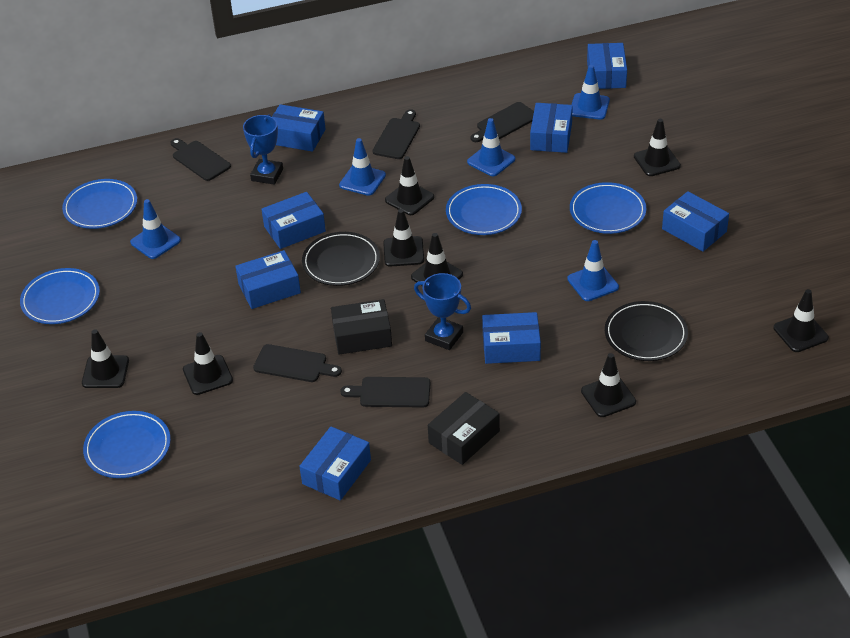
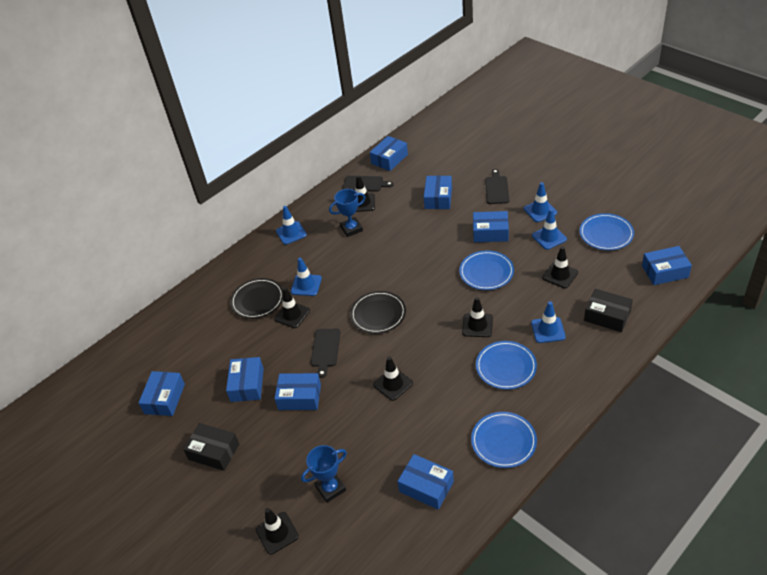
black cutting board: [171,138,231,181] [253,344,342,382] [340,377,430,407] [372,109,420,159] [471,102,534,142] = 5 -> [311,329,340,378] [343,176,393,192] [485,169,509,204] = 3
black traffic cone: [82,329,129,388] [183,332,233,395] [383,209,424,267] [385,156,434,215] [411,233,463,286] [581,353,636,417] [634,119,681,176] [773,289,829,352] = 8 -> [256,508,299,555] [274,287,310,328] [355,175,375,212] [373,356,413,401] [462,297,493,337] [542,246,578,288] = 6
blue plate: [20,268,100,324] [62,179,137,229] [83,411,171,478] [446,184,522,235] [570,182,646,234] = 5 -> [459,250,514,290] [471,412,537,468] [476,341,537,390] [579,213,634,250] = 4

